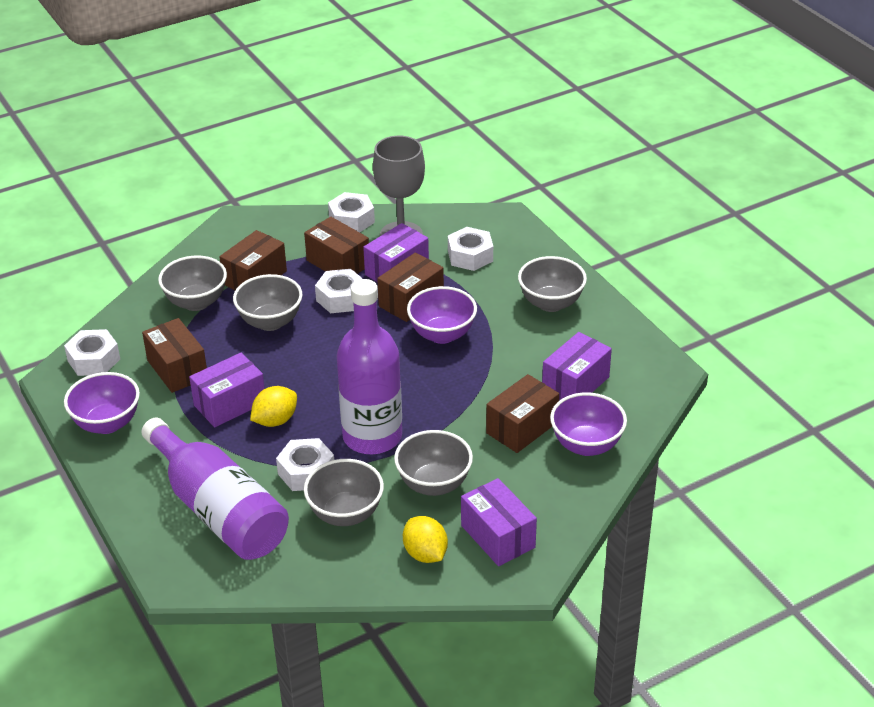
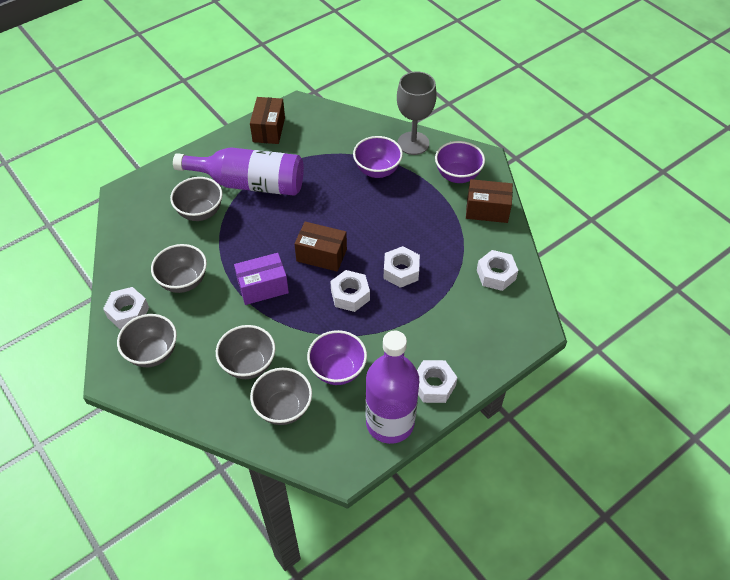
brown box: [142,318,207,393] [219,230,287,290] [304,217,369,274] [377,252,444,322] [486,374,559,453] = 5 -> [250,97,285,144] [294,222,347,272] [466,179,513,223] = 3
purple box: [189,352,265,427] [363,223,429,283] [461,478,537,566] [542,332,612,400] = 4 -> [234,253,289,305] = 1
yellow lemon: [250,386,297,427] [403,516,448,563] = 2 -> none = 0

